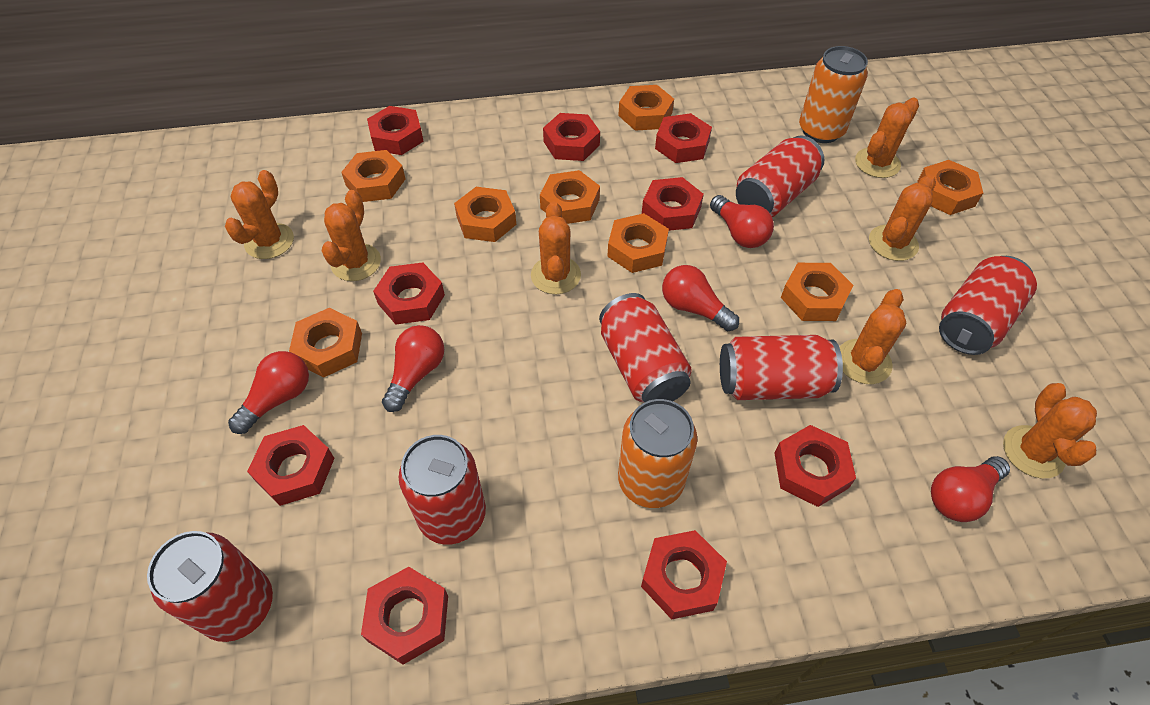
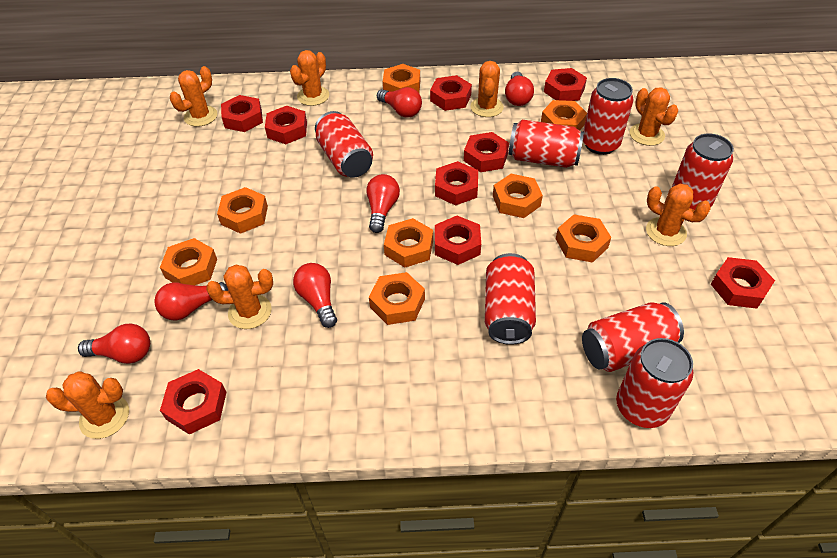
orange can: [618,399,697,508] [799,46,868,143] = 2 -> none = 0
red can: [147,531,273,642] [399,435,486,544] [599,293,692,403] [720,335,843,400] [736,135,825,217] [939,256,1037,355] = 6 -> [315,111,373,178] [485,253,536,345] [509,120,584,168] [582,302,684,372] [583,78,634,155] [616,338,693,428] [672,133,734,210] = 7
red light bulb: [228,351,309,434] [382,325,444,412] [662,265,739,331] [710,195,774,248] [931,456,1010,522] = 5 -> [78,324,150,364] [154,282,228,321] [293,263,337,328] [366,174,400,233] [377,87,422,118] [505,72,534,106] = 6

